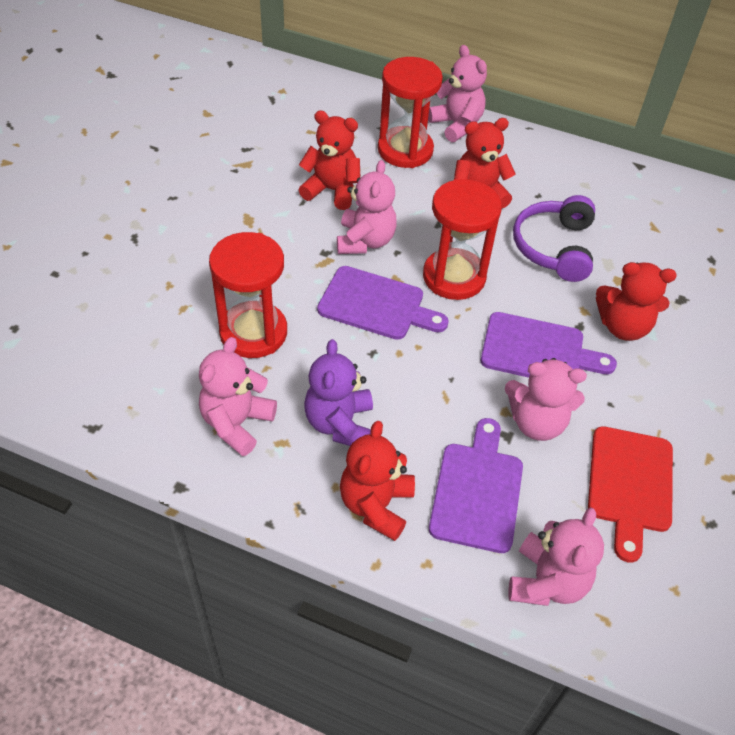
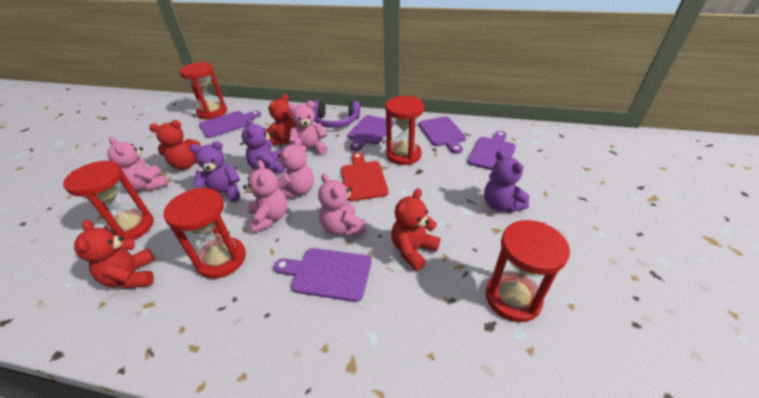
purple cutting board: [317,266,449,340] [429,418,523,553] [481,312,617,378] = 3 -> [199,111,261,138] [274,248,371,302] [347,115,394,151] [419,117,466,154] [468,131,516,170] = 5
purple teddy bear: [304,339,373,446] = 1 -> [189,141,240,202] [242,118,285,173] [484,150,530,213] = 3
red hourglass: [209,232,287,358] [378,57,443,168] [423,179,502,300] = 3 -> [63,161,154,240] [164,188,246,279] [179,62,227,120] [385,96,424,165] [486,220,570,322] = 5

